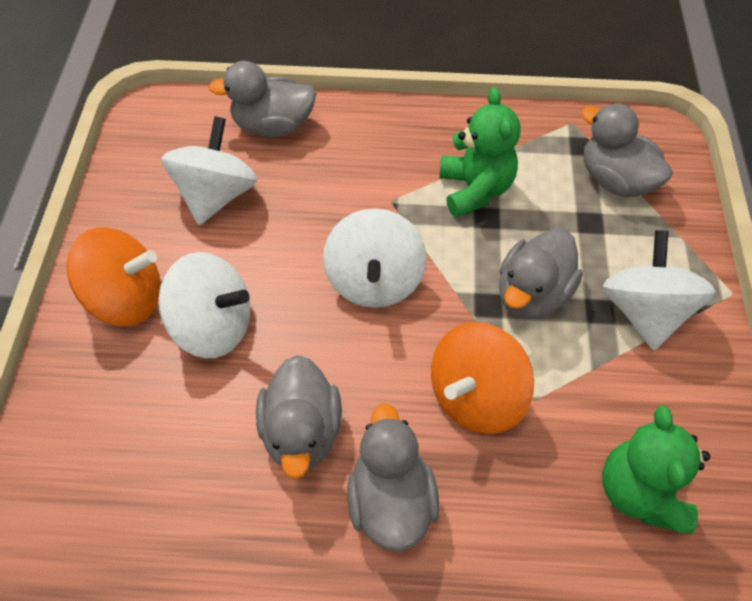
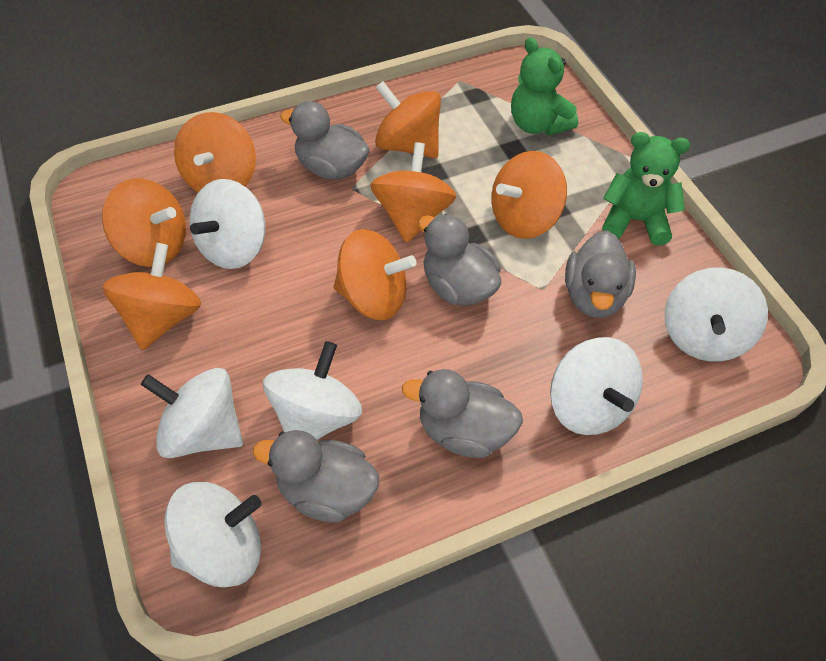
orange spinning top: [66,227,161,326] [431,322,534,434] = 2 -> [102,178,186,267] [103,243,201,350] [174,112,256,192] [334,229,416,320] [370,142,457,243] [375,81,441,158] [491,151,567,239] = 7
white spinning top: [158,252,250,358] [161,116,257,225] [323,208,427,308] [603,230,716,350] = 4 -> [140,368,243,458] [164,482,262,588] [190,179,265,269] [263,341,362,440] [550,337,643,435] [665,267,768,362] = 6

